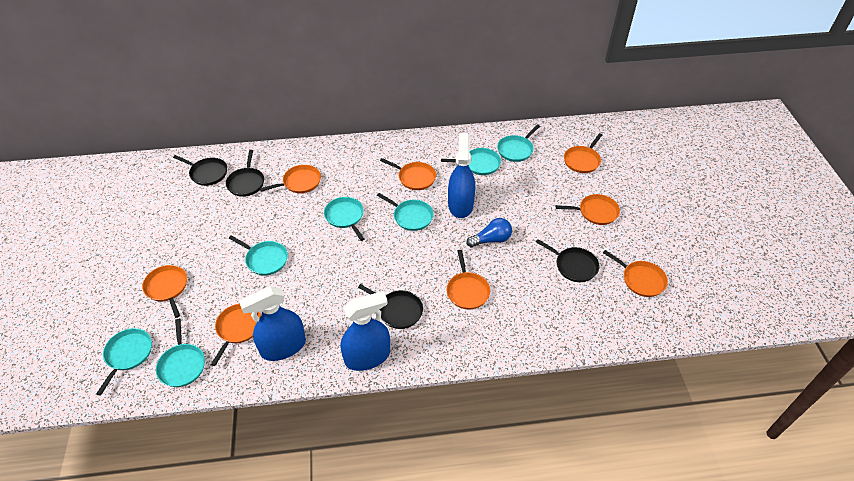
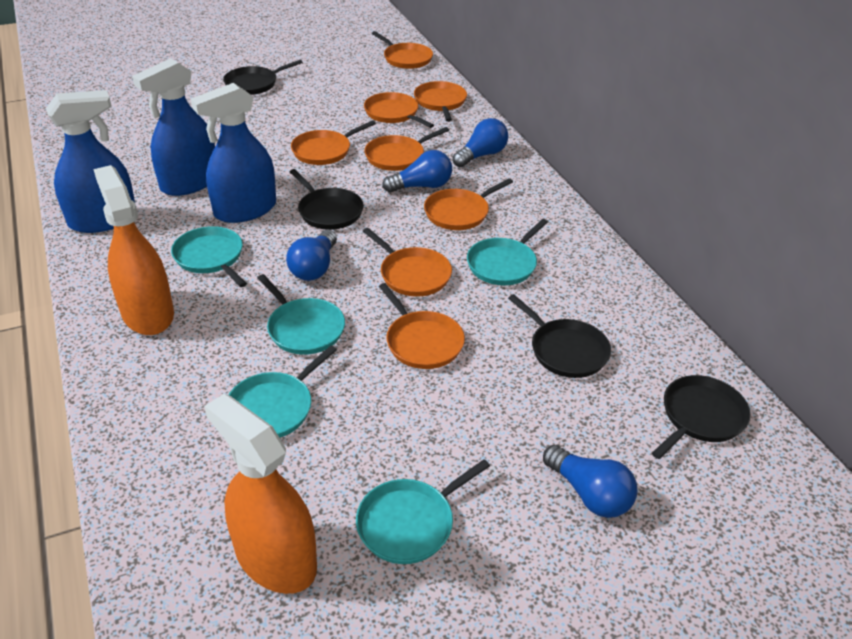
blue light bulb: [467,218,512,247] = 1 -> [286,230,337,281] [382,150,452,193] [453,118,508,167] [543,445,638,518] = 4
orange spray bottle: none = 0 -> [93,165,174,335] [204,394,317,594] = 2
turquoise pan: [96,328,152,396] [156,319,205,387] [229,235,288,275] [324,197,364,241] [377,193,434,231] [441,148,501,175] [497,124,540,162] = 7 -> [171,226,247,287] [229,345,337,438] [258,274,345,355] [356,459,490,564] [467,219,548,285] = 5

